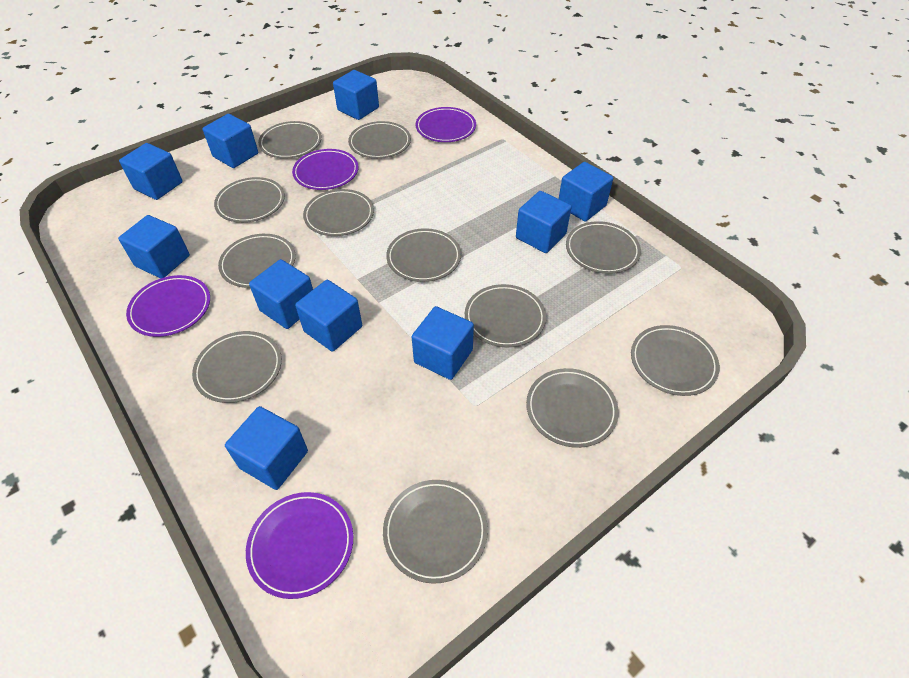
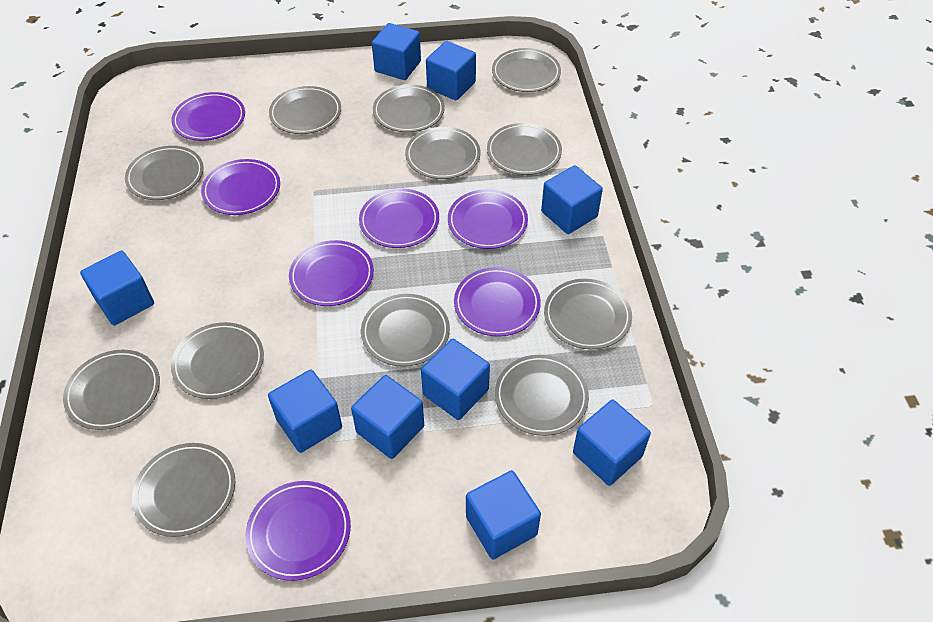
blue cube: [118,215,190,278] [119,143,183,200] [202,114,258,168] [225,406,308,490] [249,259,313,329] [295,280,362,352] [333,70,379,120] [412,306,474,380] [516,191,572,253] [559,162,613,222] = 10 -> [80,251,154,326] [268,369,342,453] [351,375,424,459] [372,23,421,80] [421,339,490,420] [426,41,476,100] [466,470,541,559] [541,165,603,234] [573,400,651,486] = 9
purple plate: [126,275,210,337] [246,492,353,599] [292,149,359,190] [415,107,476,142] = 4 -> [171,92,245,141] [201,159,280,215] [245,481,351,581] [289,240,374,306] [359,189,439,248] [448,189,528,249] [454,267,541,337] = 7

